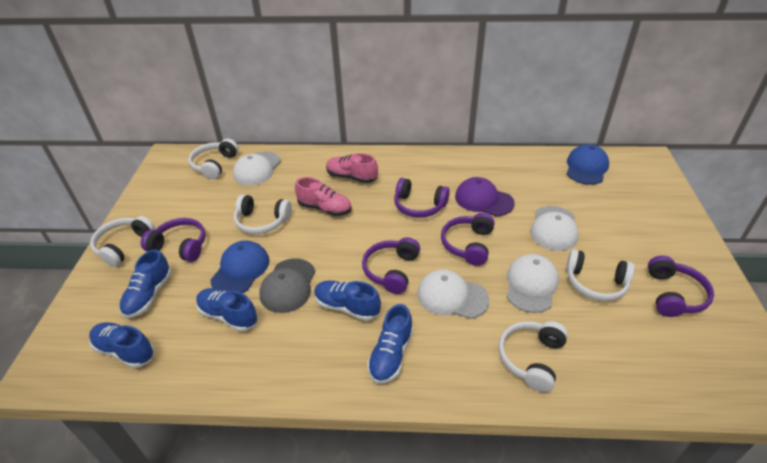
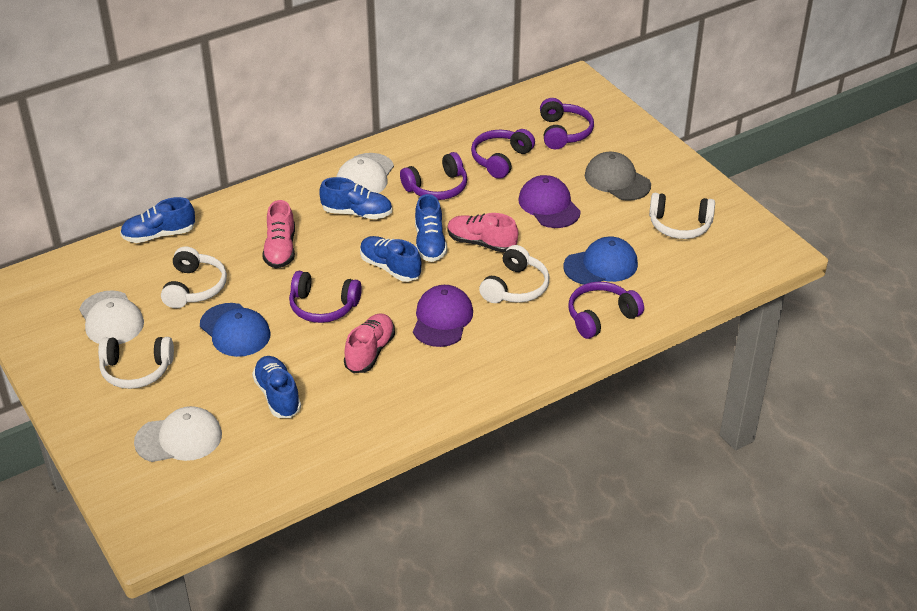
pink shoe: [295,177,352,216] [326,153,378,183] = 2 -> [262,200,295,268] [344,313,395,373] [447,213,518,252] = 3
purple cap: [455,177,515,216] = 1 -> [413,285,473,347] [518,175,581,228] = 2
white cap: [233,152,281,186] [417,269,489,319] [507,254,559,313] [530,206,579,251] = 4 -> [79,290,144,344] [134,406,222,462] [336,153,394,193] = 3
white headphones: [90,216,155,267] [188,139,239,179] [234,194,292,234] [498,321,568,392] [566,249,635,301] = 5 -> [98,337,174,389] [161,247,227,308] [479,245,549,303] [649,193,715,239] = 4

